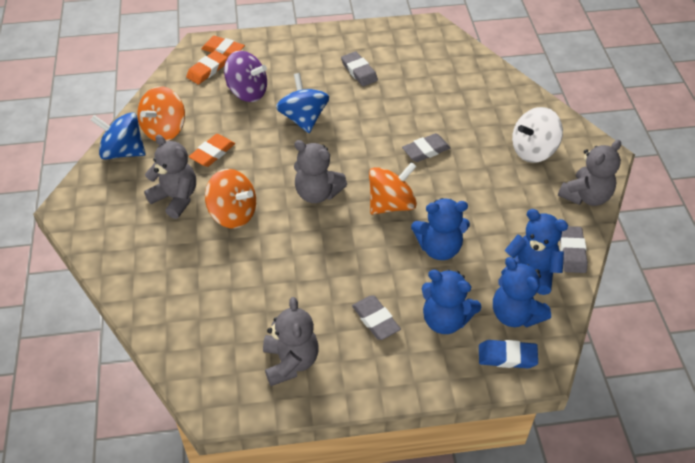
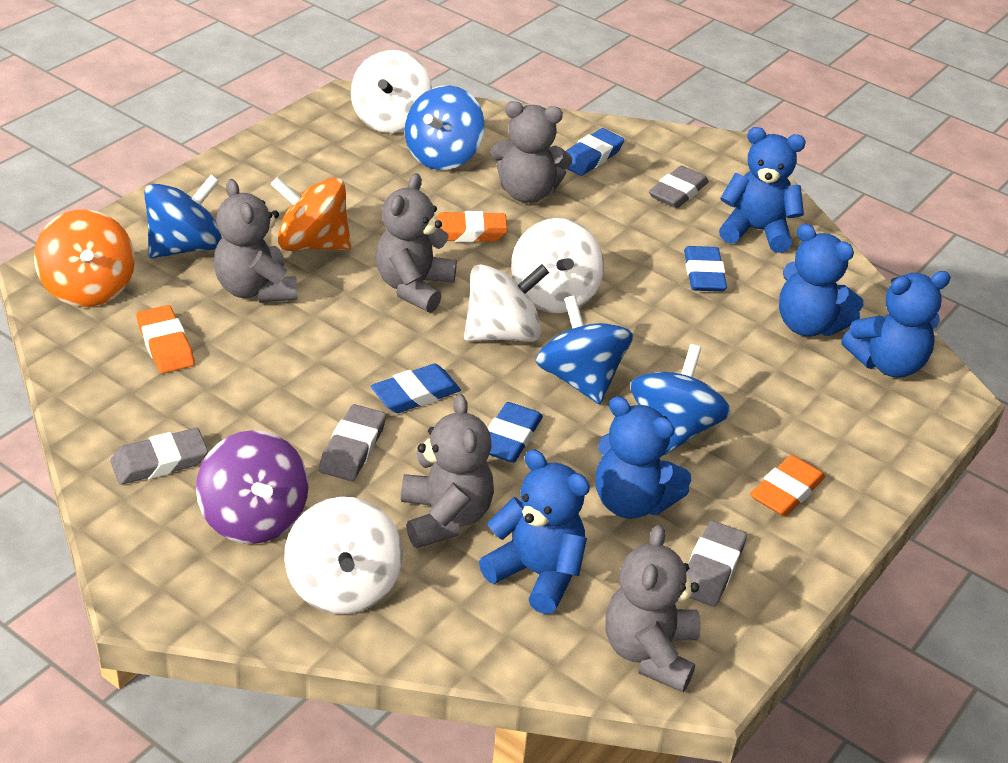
blue eraser: [479,340,538,368] = 1 -> [371,363,461,413] [488,402,543,463] [566,128,624,176] [684,246,727,292] = 4
blue spinning top: [91,112,146,160] [276,73,329,133] = 2 -> [144,175,222,259] [405,85,484,170] [536,295,633,404] [630,344,731,455] = 4
blue teddy bear: [411,198,470,260] [421,270,481,334] [493,257,551,327] [501,209,568,295] = 4 -> [479,449,590,614] [596,396,691,519] [719,127,806,253] [779,224,863,337] [841,271,951,378] = 5
grey teddy bear: [144,135,196,219] [263,297,319,386] [294,140,347,203] [558,140,621,206] = 4 -> [214,179,298,303] [376,173,457,313] [401,394,494,548] [491,101,572,203] [605,524,701,692] = 5
orange spinning top: [137,86,185,141] [205,169,256,229] [369,162,417,215] = 3 -> [34,209,135,307] [271,177,351,251] = 2
white spinning top: [512,107,563,163] = 1 -> [284,497,403,614] [351,50,432,133] [464,264,549,342] [511,218,604,313] = 4

